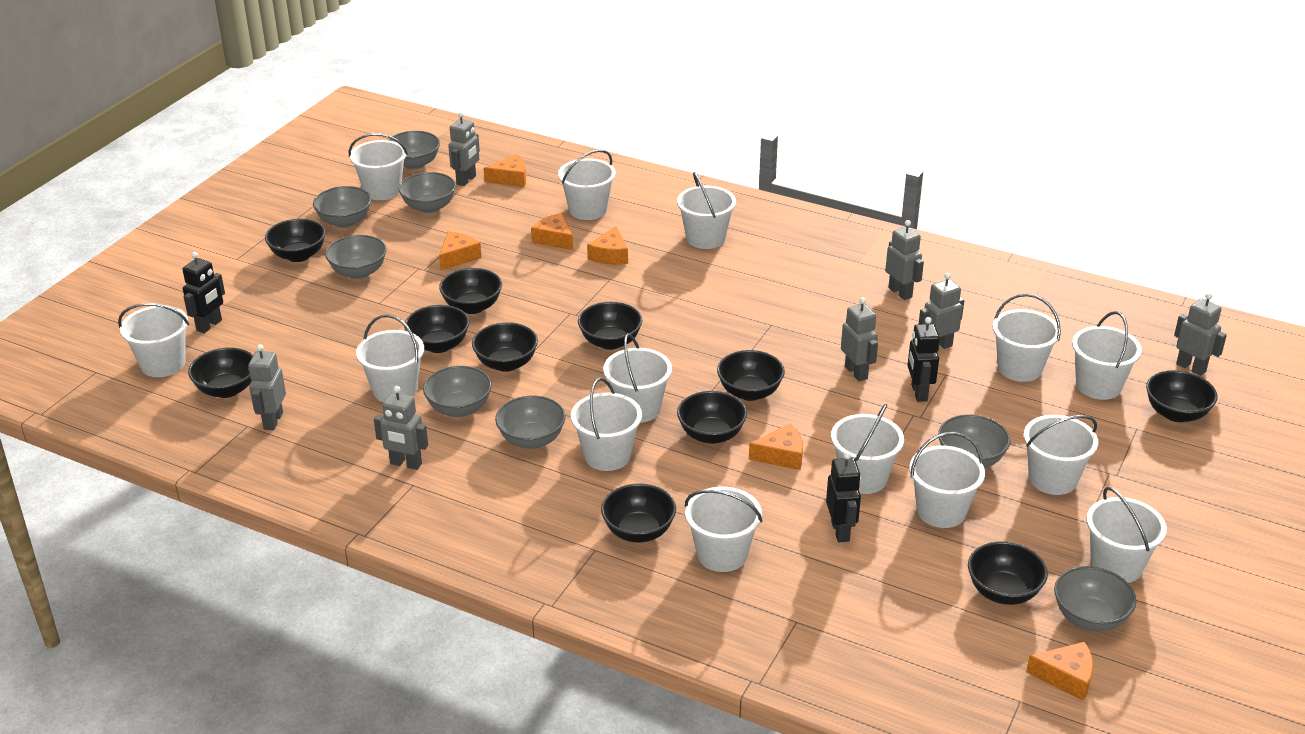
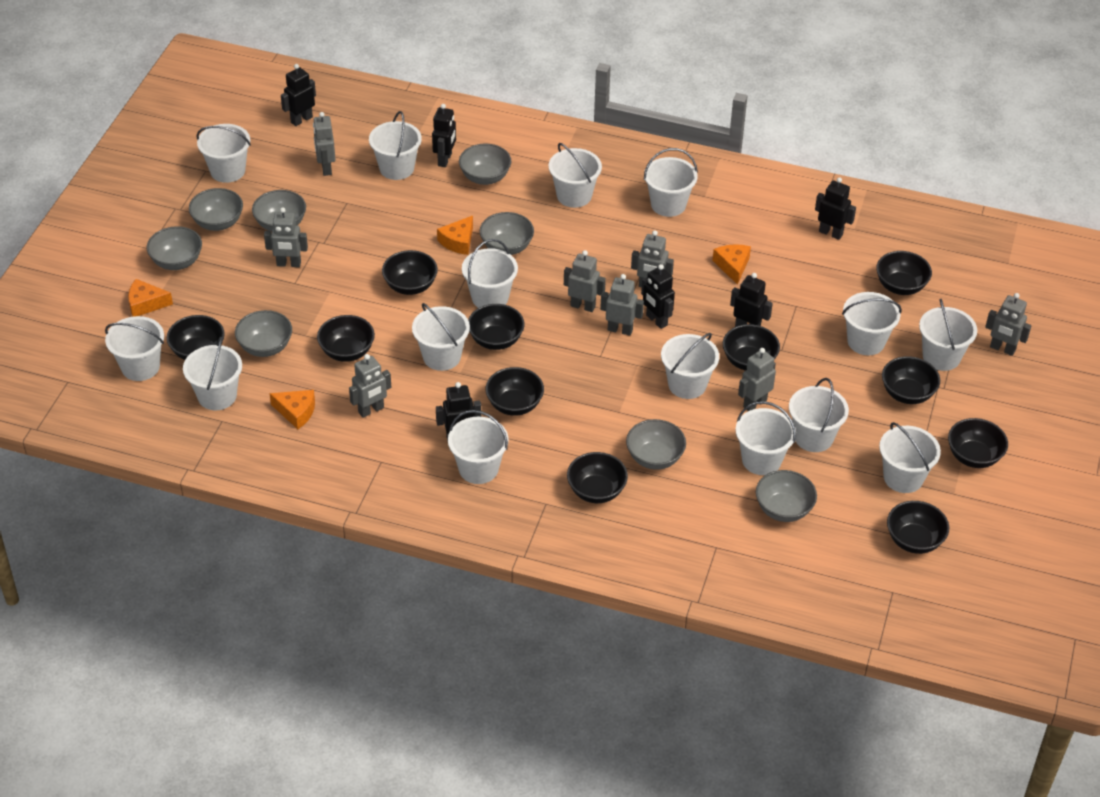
black robot: [182,252,225,333] [826,452,861,542] [907,317,940,402] = 3 -> [281,64,316,126] [432,104,456,167] [436,382,481,441] [641,264,675,329] [730,273,773,327] [815,177,856,240] = 6
grey robot: [248,344,286,430] [374,386,428,470] [448,112,480,186] [841,297,878,382] [885,220,924,300] [919,273,964,351] [1174,293,1227,376] = 7 -> [264,207,308,267] [313,112,336,176] [349,354,391,418] [564,250,606,312] [600,274,644,335] [631,230,674,288] [738,348,776,411] [985,293,1031,356] = 8
orange cheese: [439,231,482,271] [483,154,526,187] [531,213,573,250] [587,226,628,265] [749,424,803,470] [1026,642,1093,701] = 6 -> [128,279,173,317] [270,390,315,429] [437,216,473,255] [712,244,751,285] = 4
white bucket: [118,303,189,377] [349,133,408,200] [356,314,424,402] [558,150,616,220] [571,378,642,471] [603,333,672,423] [677,172,736,249] [685,487,763,572] [831,403,904,494] [909,432,985,528] [993,293,1061,382] [1024,415,1098,495] [1072,311,1142,400] [1086,487,1167,583] = 14 -> [105,316,164,381] [183,337,242,410] [197,124,251,183] [369,111,422,180] [412,303,470,371] [448,410,509,484] [462,239,518,308] [548,143,602,208] [644,148,698,217] [661,333,719,399] [735,401,796,475] [789,378,849,452] [842,292,902,355] [879,422,941,493] [919,299,977,371] = 15

